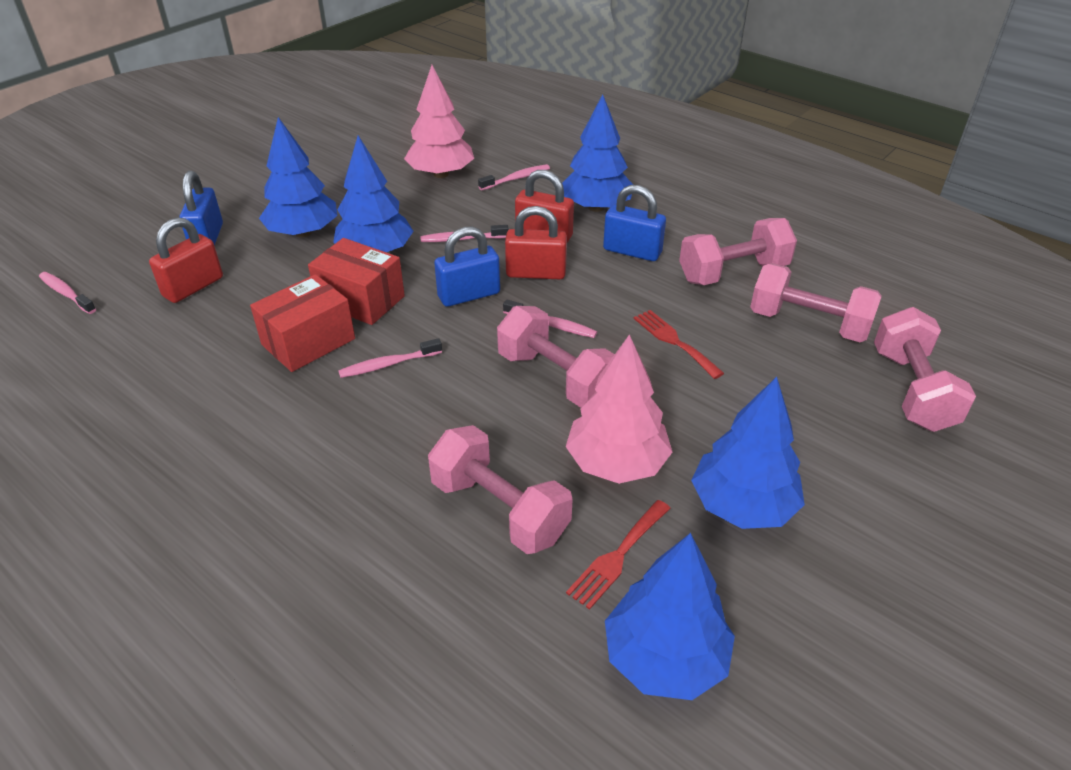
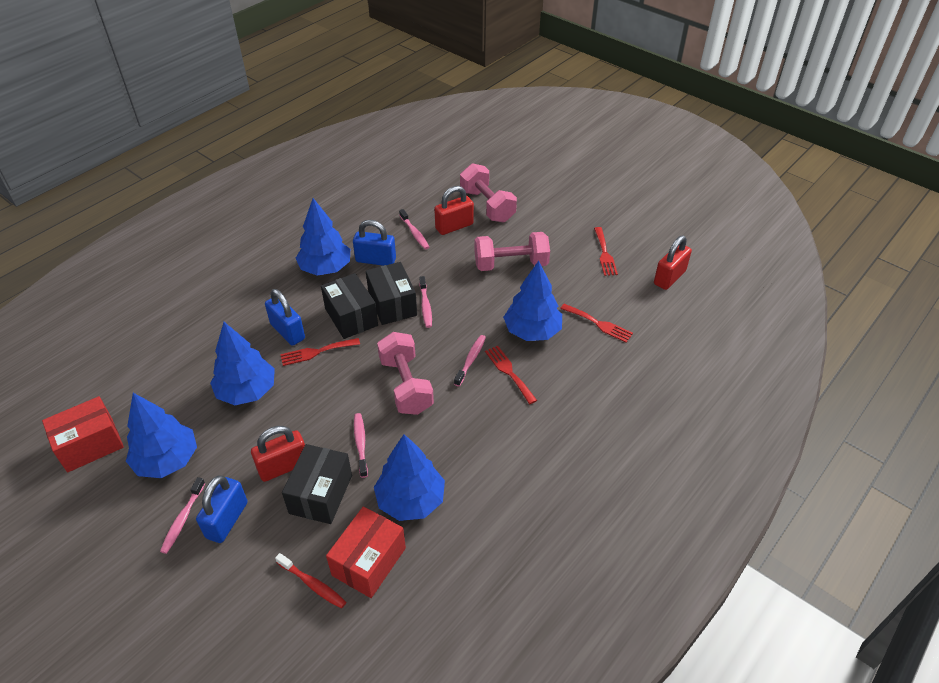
black box: none = 0 -> [282,444,352,524] [321,273,378,339] [366,262,417,325] = 3
pink dumbbell: [428,425,573,554] [497,306,615,408] [679,218,797,285] [750,263,882,342] [874,307,976,432] = 5 -> [377,332,434,415] [460,163,517,222] [475,232,550,271] = 3
pink tree: [404,65,474,178] [566,334,672,484] = 2 -> none = 0
red fork: [566,500,671,610] [634,310,724,379] = 2 -> [280,338,360,366] [485,346,537,404] [560,304,633,343] [594,227,618,276] = 4
red toothbrush: none = 0 -> [275,553,346,609] = 1

